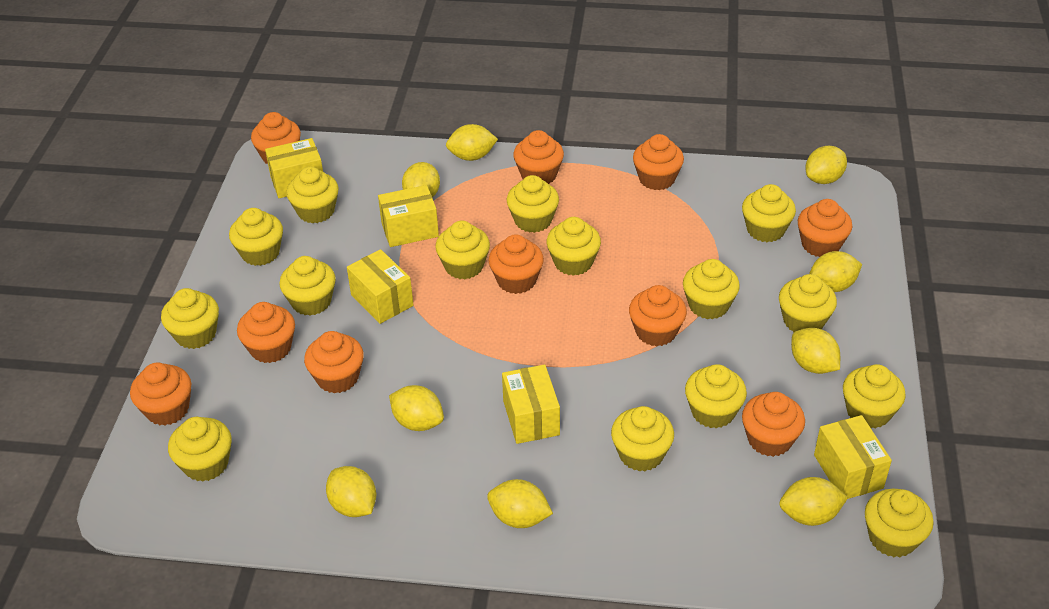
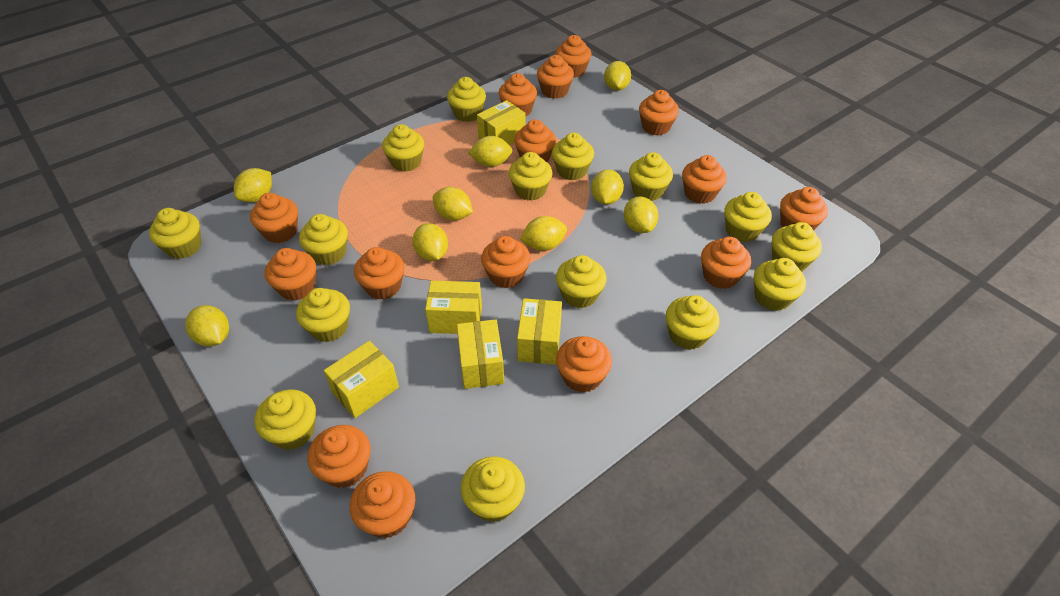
orange cupcake: [130,362,191,426] [237,302,295,363] [251,112,301,164] [304,331,364,393] [488,234,544,294] [513,130,564,184] [629,285,687,346] [633,134,684,190] [742,392,805,457] [798,199,852,257] = 10 -> [250,193,298,243] [265,248,316,301] [307,425,371,488] [350,471,415,538] [354,247,404,300] [481,236,530,288] [499,73,537,116] [514,120,556,162] [537,55,574,99] [556,35,591,78] [556,336,612,393] [639,90,679,135] [682,155,727,204] [701,237,751,289] [780,187,828,231] = 15

